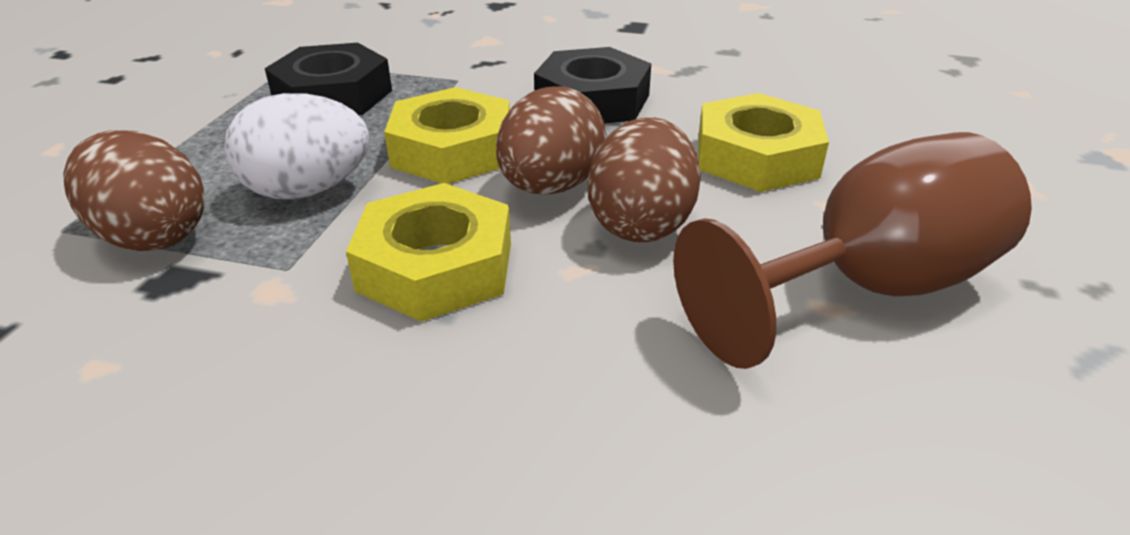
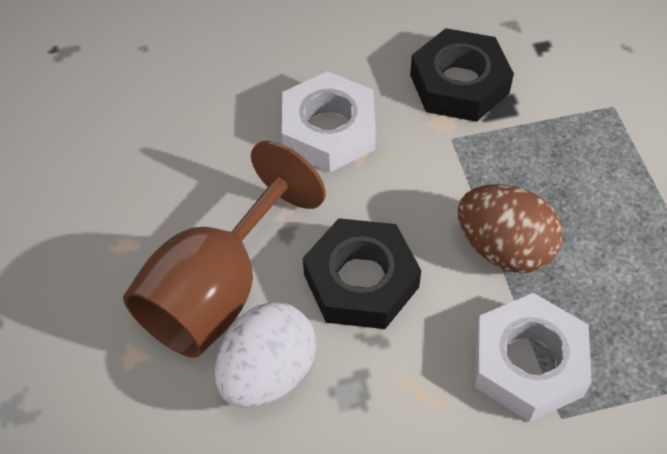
brown egg: [63,130,205,251] [496,86,606,195] [588,117,701,242] = 3 -> [458,184,563,273] = 1
white nut: none = 0 -> [282,71,376,172] [474,293,592,422] = 2
yellow nut: [346,183,511,322] [384,87,510,184] [698,93,829,192] = 3 -> none = 0

